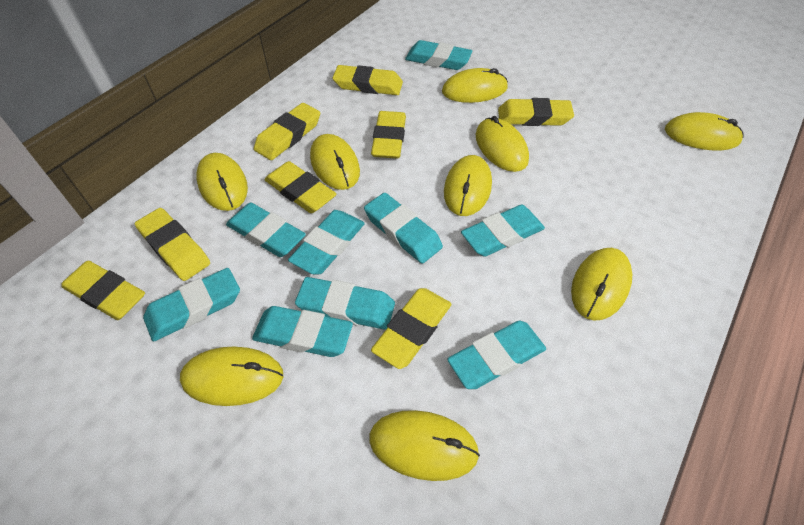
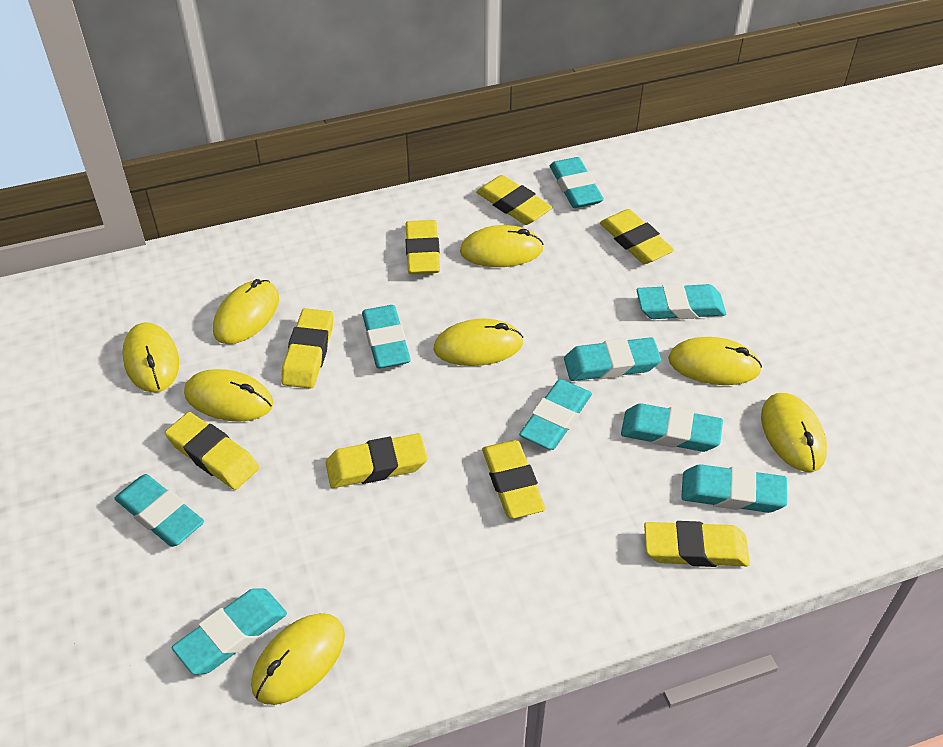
yellow mouse: [180,346,283,406] [196,153,248,211] [310,134,360,190] [369,410,480,481] [442,68,508,103] [444,155,492,216] [476,116,529,172] [571,248,632,321] [665,112,744,151] = 9 -> [122,322,179,393] [184,369,273,422] [213,279,279,344] [251,613,345,705] [433,319,523,366] [460,225,544,267] [668,337,762,385] [761,393,827,472] = 8

